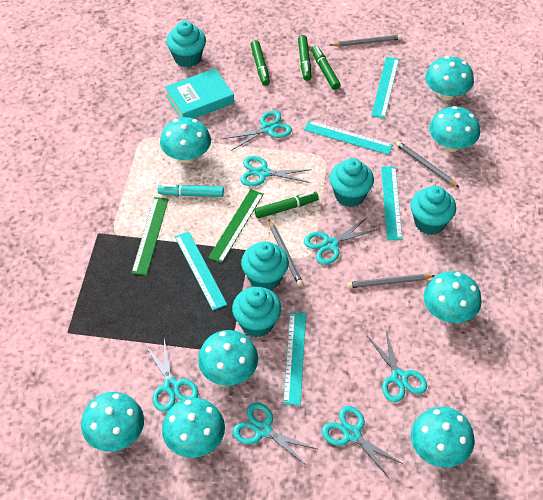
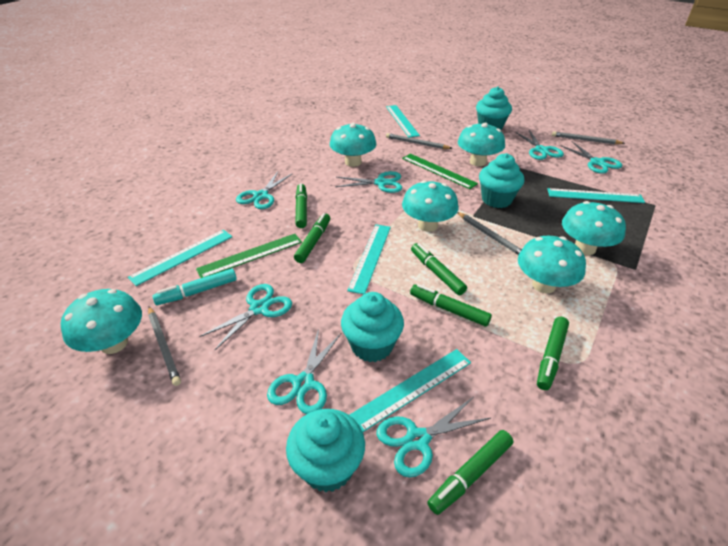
green marker: [251,40,270,86] [254,192,319,219] [298,35,311,81] [311,46,341,90] = 4 -> [294,213,330,263] [295,183,307,228] [410,284,492,327] [411,243,467,295] [427,430,513,515] [537,317,569,390] = 6
turquoise book: [165,68,234,119] = 1 -> none = 0
turquoise cupcake: [166,21,206,68] [232,287,281,337] [241,241,289,290] [329,158,374,207] [411,186,456,235] = 5 -> [286,409,365,492] [341,292,404,362] [476,87,512,130] [479,153,524,208] = 4
turquoise mushroom: [81,392,144,452] [160,117,211,163] [162,398,225,458] [198,330,258,386] [411,407,475,467] [424,271,482,323] [425,56,474,101] [429,106,480,152] = 8 -> [61,289,142,354] [330,123,376,167] [402,180,459,232] [458,123,505,166] [518,236,586,293] [562,201,626,255] = 6

